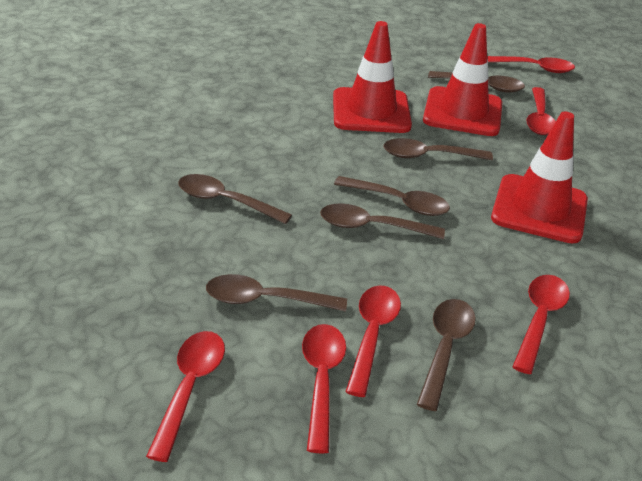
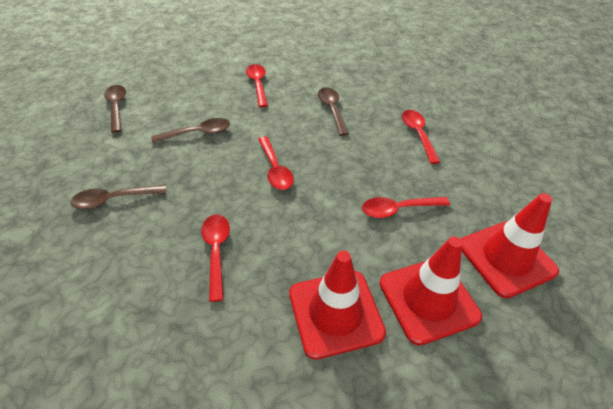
brown spoon: [178,174,292,224] [206,274,347,312] [320,203,445,239] [334,176,450,216] [383,138,493,160] [417,299,476,411] [428,71,525,93] = 7 -> [70,185,166,209] [104,85,126,133] [151,118,230,143] [318,88,349,136] = 4
red spoon: [146,331,225,462] [302,324,346,454] [345,285,401,397] [487,56,575,73] [512,275,570,374] [526,87,556,135] = 6 -> [201,214,230,302] [246,64,268,107] [258,136,294,190] [362,197,450,218] [402,110,440,164] = 5

